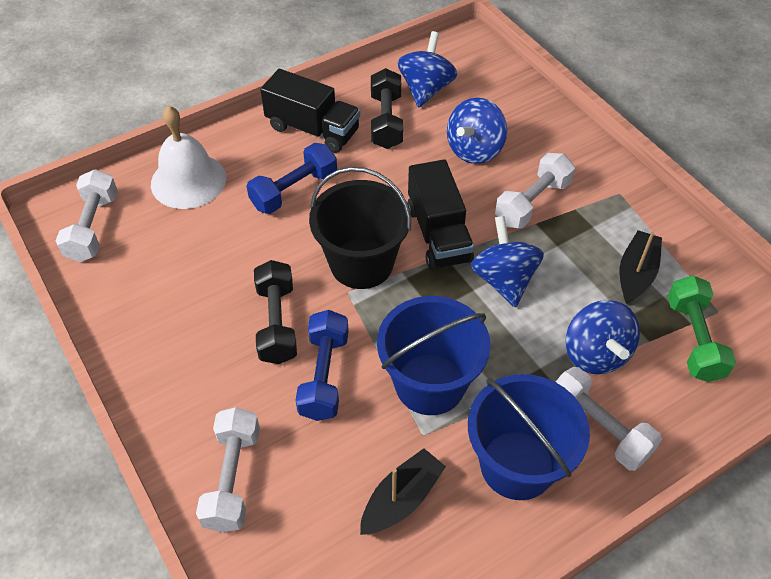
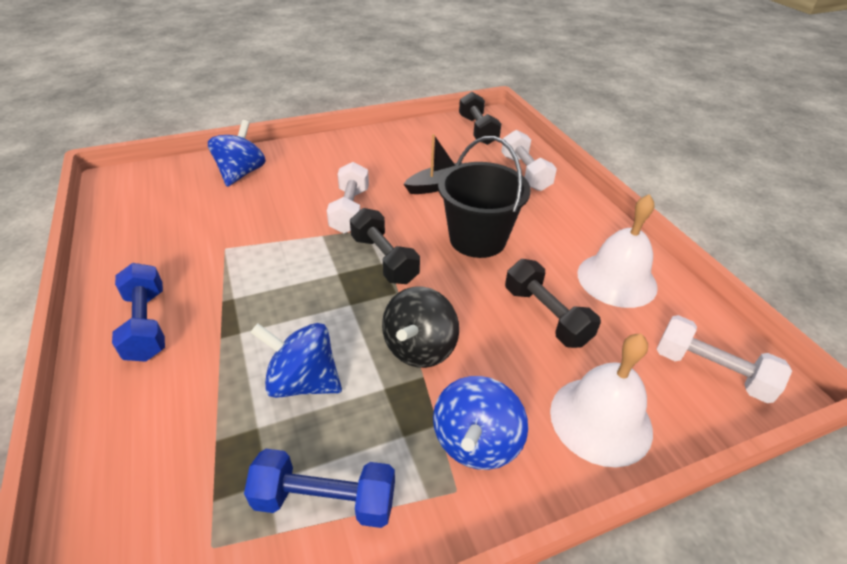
black boat: [360,448,446,535] [620,230,662,304] = 2 -> [404,134,463,194] = 1
black dumbbell: [254,260,297,364] [371,68,403,149] = 2 -> [350,208,420,284] [459,92,501,145] [505,259,601,348] = 3
black spinning top: none = 0 -> [382,286,459,368] = 1
black truck: [260,69,360,153] [408,159,474,270] = 2 -> none = 0
blue bucket: [377,296,491,415] [468,374,590,500] = 2 -> none = 0
blue spinning top: [398,31,457,107] [447,98,507,164] [471,216,544,307] [566,300,640,374] = 4 -> [208,120,266,187] [250,323,342,398] [433,376,528,470] = 3
green dumbbell: [667,275,736,382] = 1 -> none = 0
white bell: [151,106,226,209] = 1 -> [550,334,653,468] [578,194,658,308] = 2
white dumbbell: [56,169,118,262] [196,407,260,532] [495,153,575,229] [556,367,662,471] = 4 -> [327,162,369,233] [501,130,557,191] [656,315,792,403] = 3

